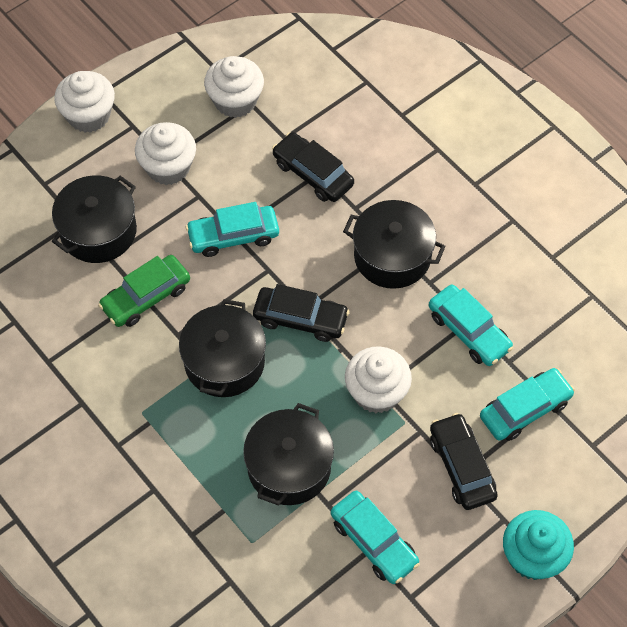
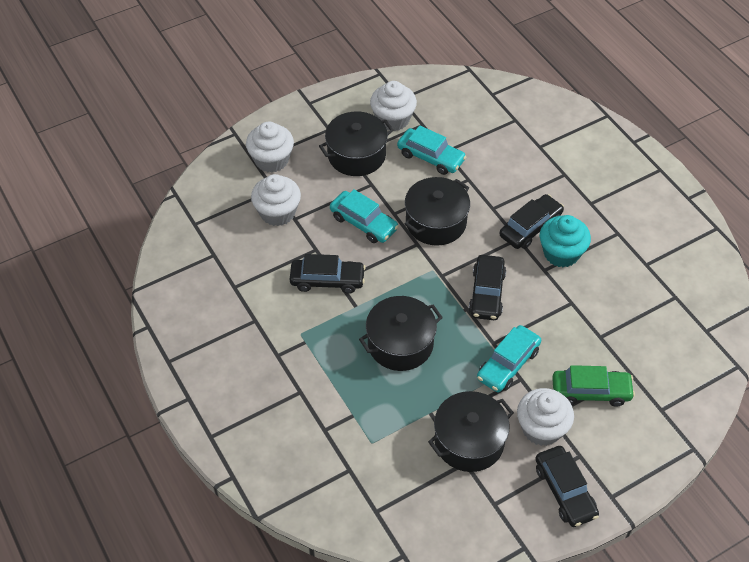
black car: [253,284,350,342] [272,132,354,202] [430,413,498,510] = 3 -> [290,254,366,294] [469,255,506,320] [499,194,564,249] [535,446,599,527] = 4
turquoise car: [186,202,279,257] [331,491,420,584] [429,285,513,366] [480,368,575,441] = 4 -> [330,189,399,243] [397,125,467,175] [477,325,541,392] = 3

